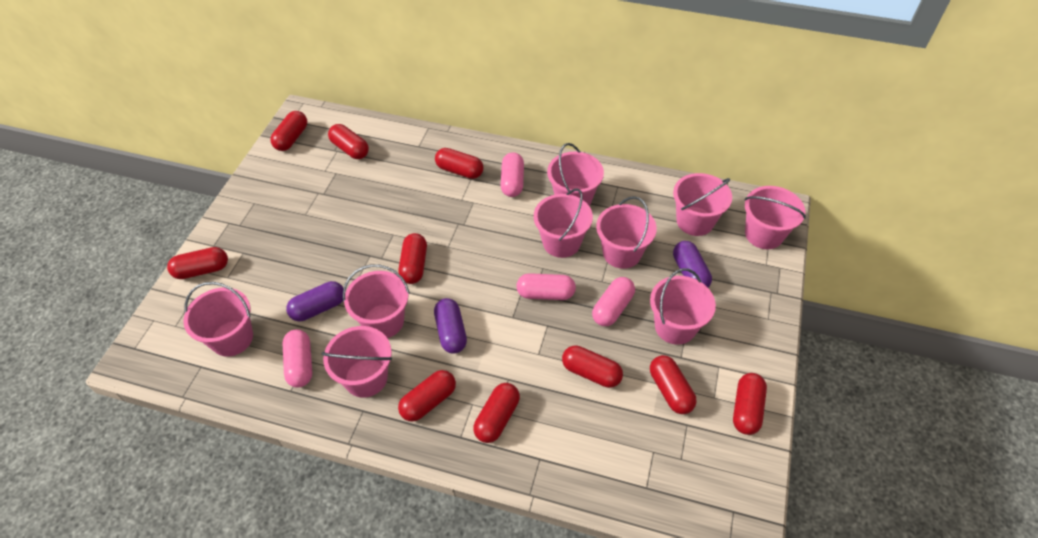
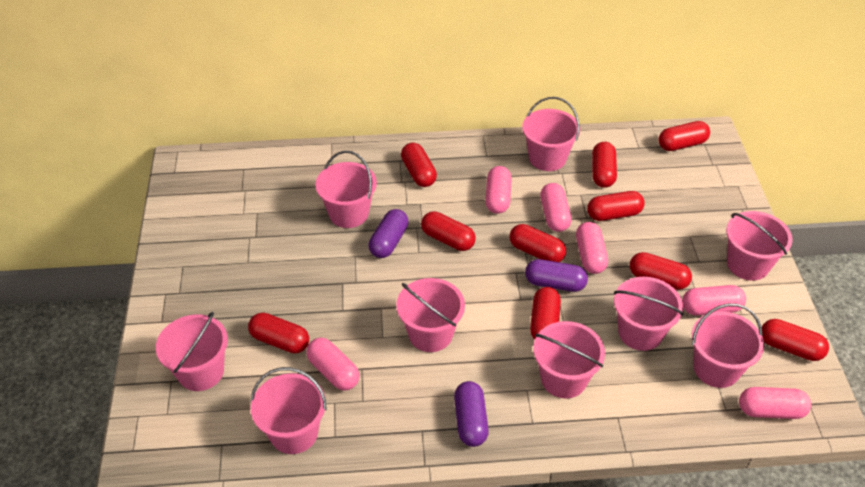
pink capsule: [282,329,312,387] [500,153,524,197] [516,273,576,300] [592,277,635,326] = 4 -> [306,338,360,391] [485,166,512,214] [540,183,572,232] [576,222,608,274] [682,285,746,316] [739,387,811,419] = 6

